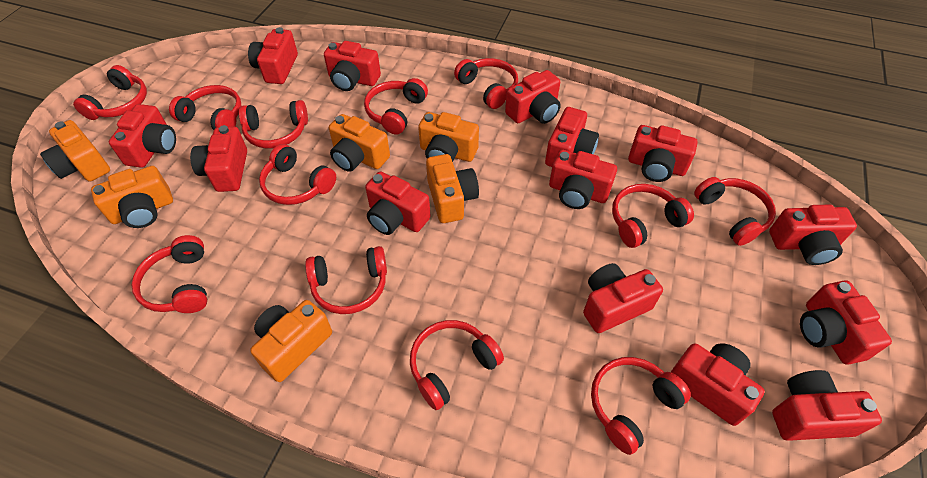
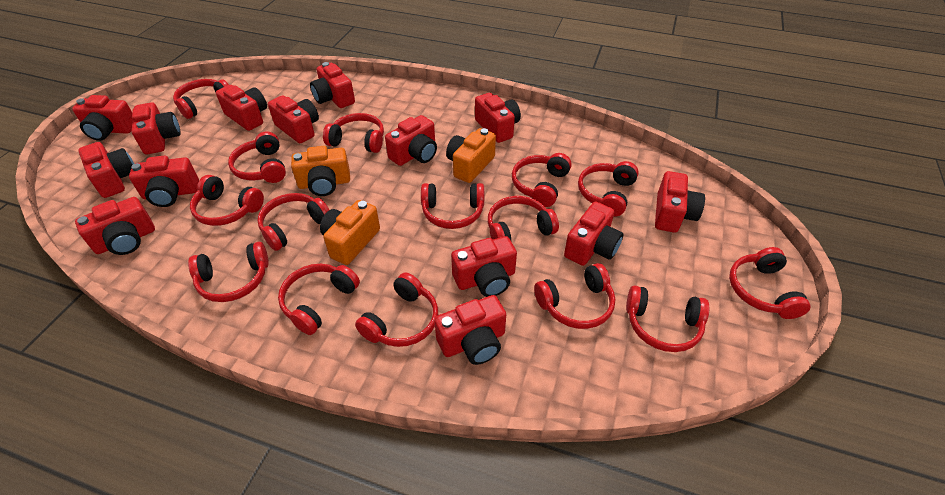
orange camera: [40,120,110,182] [91,166,173,228] [250,300,332,382] [329,114,390,172] [418,112,479,162] [426,154,479,223] = 6 -> [291,146,350,196] [320,200,380,265] [446,128,496,183] = 3
red headphones: [73,65,147,120] [132,235,207,313] [169,85,241,130] [239,100,308,148] [259,144,336,205] [305,246,387,314] [364,78,428,135] [410,320,504,410] [454,58,518,109] [591,357,691,455] [612,184,694,248] [694,177,776,246] = 12 -> [173,79,229,119] [188,242,269,302] [190,175,264,226] [228,131,286,183] [257,193,329,251] [278,264,360,335] [323,113,384,153] [355,272,438,347] [421,183,484,229] [488,196,559,240] [512,153,572,207] [534,263,615,329] [578,161,639,217] [626,286,709,352] [729,247,810,319] = 15

